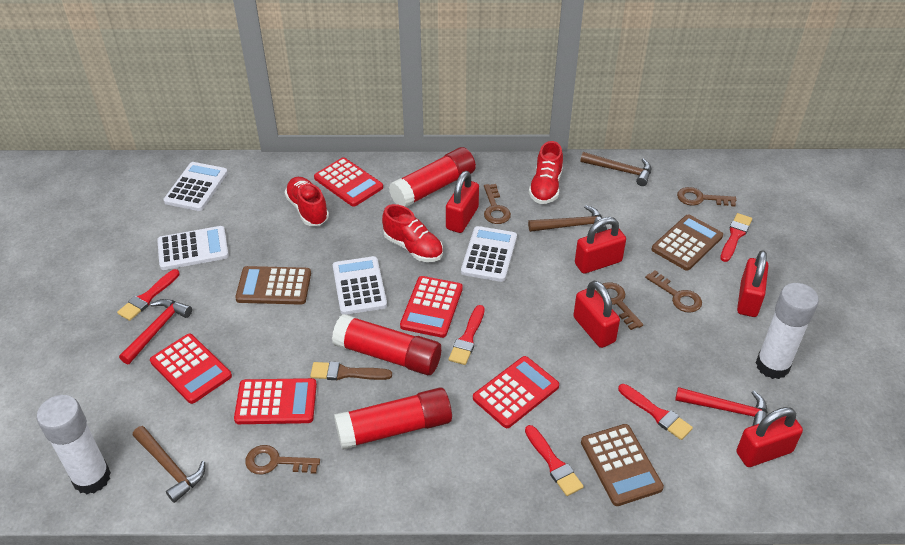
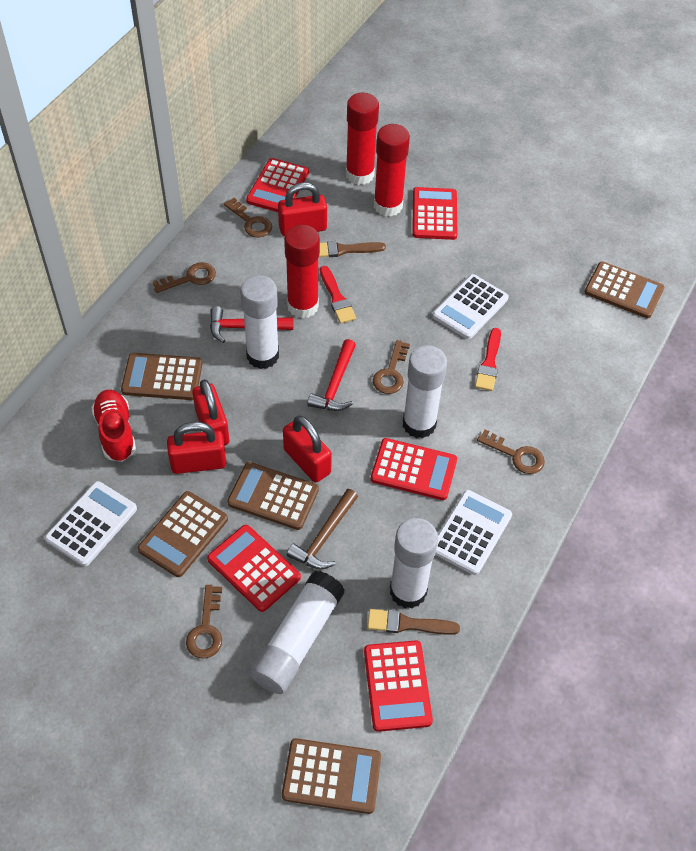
brown brush: [310,362,392,380] = 1 -> [319,241,386,257] [367,609,460,635] = 2
brown calculator: [235,266,311,305] [581,424,664,506] [652,215,723,271] = 3 -> [121,353,202,400] [138,491,228,577] [227,462,319,530] [282,738,381,814] [585,261,664,318] = 5
brown hammer: [133,426,205,503] [528,205,607,233] [580,152,651,186] = 3 -> [287,489,358,569] = 1
red brush: [117,269,180,321] [449,305,485,365] [525,425,584,496] [618,384,693,440] [720,213,752,262] = 5 -> [320,266,356,324] [475,328,501,391] = 2
red padlock: [446,171,479,233] [573,281,620,348] [575,217,626,274] [736,407,803,467] [737,250,768,317] = 5 -> [167,422,226,474] [192,379,229,446] [278,182,327,236] [283,416,332,483] = 4
red shoe: [284,177,329,226] [382,204,443,262] [529,141,563,204] = 3 -> [91,390,136,462] = 1
white calculator: [157,226,229,270] [163,162,228,211] [333,256,387,315] [461,226,517,282] = 4 -> [45,481,137,567] [432,274,509,339] [435,490,512,575] = 3
white glue stick: [37,395,111,494] [756,283,819,379] = 2 -> [240,275,279,369] [250,571,345,694] [390,518,438,609] [403,345,447,438] = 4

